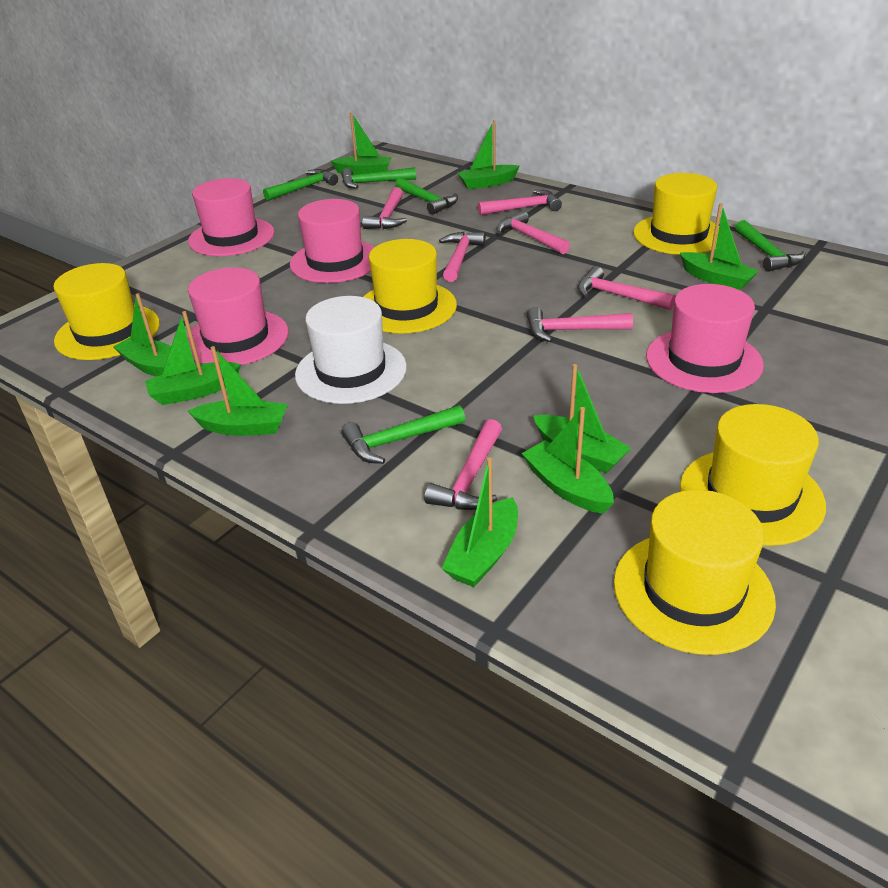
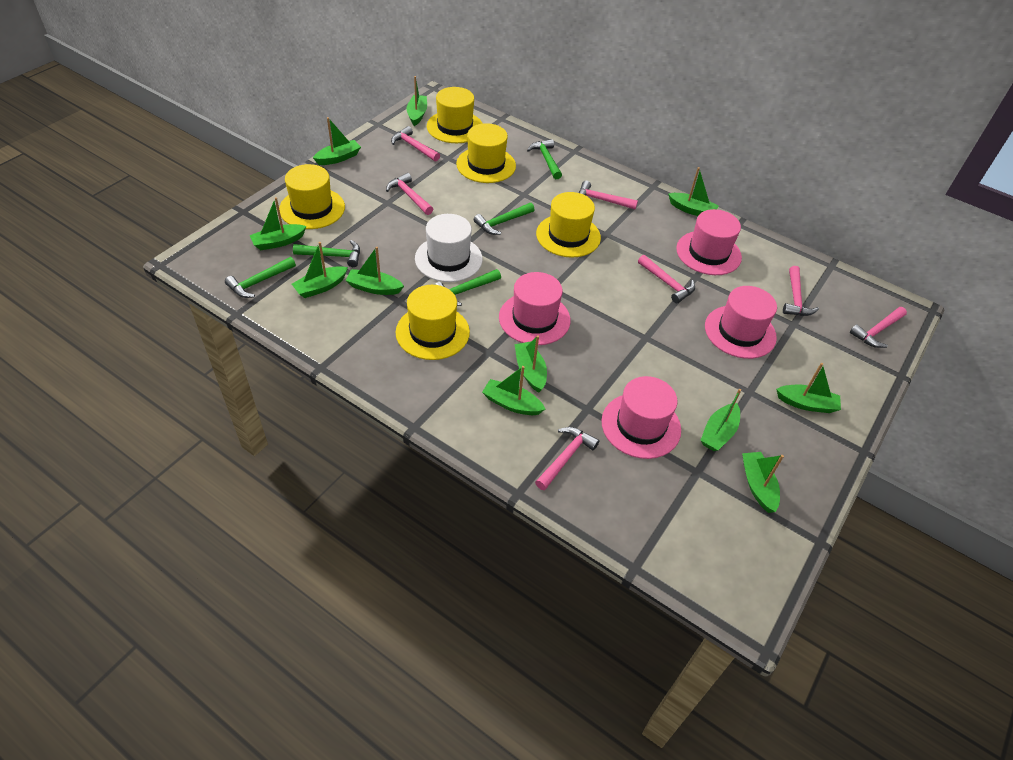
green boat: [113,293,171,377] [145,311,241,405] [188,346,288,436] [331,113,392,175] [441,457,518,587] [457,120,520,189] [522,407,614,514] [533,364,631,473] [680,203,759,290] = 9 -> [250,197,307,250] [292,242,348,298] [313,117,361,165] [345,247,404,295] [407,76,427,126] [482,366,545,415] [515,335,547,393] [668,167,719,216] [700,389,741,451] [742,452,784,513] [776,363,841,413] = 11

